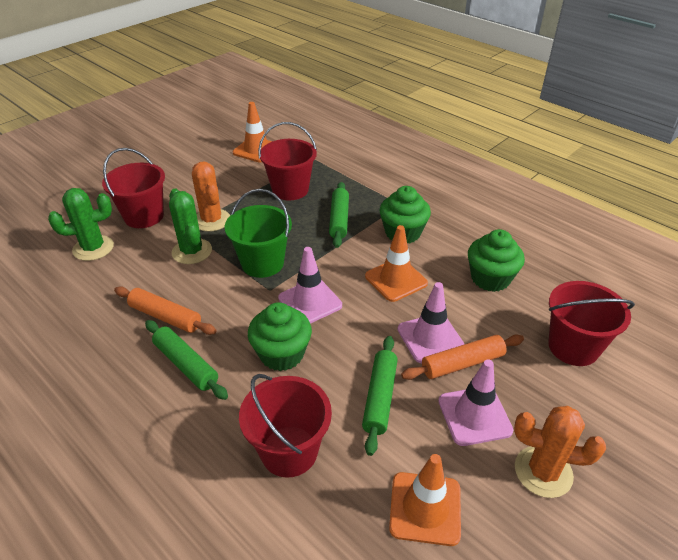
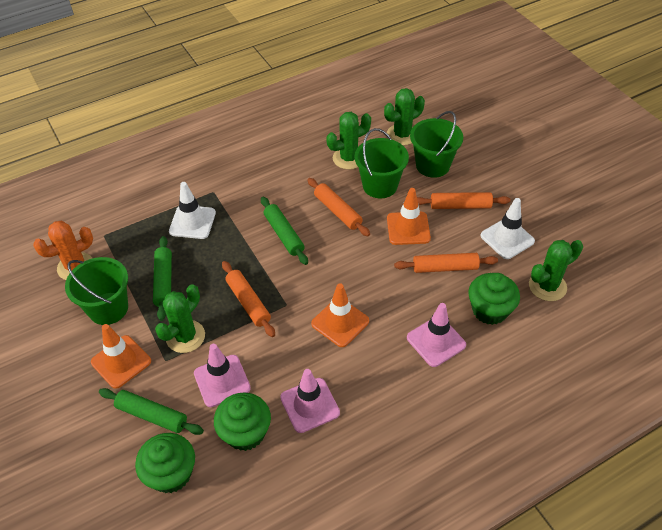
green bucket: [225,189,292,278] = 1 -> [65,257,128,325] [355,128,409,199] [410,111,463,178] = 3
green cactus: [48,188,114,261] [169,189,212,264] = 2 -> [155,284,205,353] [326,112,371,169] [384,88,425,145] [529,240,583,301] = 4
orange cactus: [192,162,230,232] [514,406,606,498] = 2 -> [33,221,93,280] = 1
orange rolling pin: [114,286,216,335] [401,335,524,380] = 2 -> [222,261,275,337] [307,178,370,236] [394,253,498,273] [417,192,511,209] = 4
red bucket: [102,148,165,228] [239,374,332,478] [258,122,317,200] [548,281,635,366] = 4 -> none = 0
white traffic cone: none = 0 -> [169,182,216,239] [480,198,535,259] = 2

